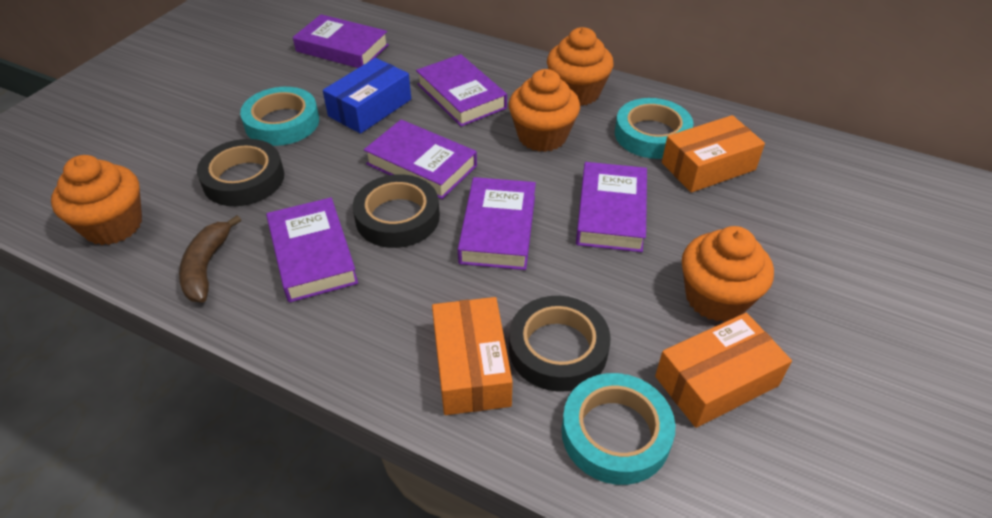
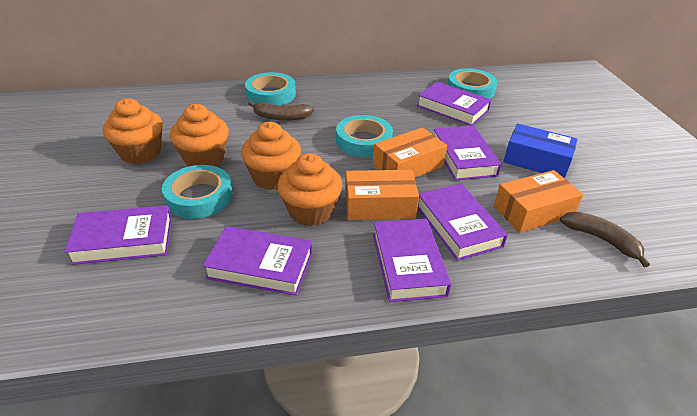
black tape: [197,139,284,206] [353,174,440,248] [509,296,611,392] = 3 -> none = 0
brown banana: [179,215,241,302] = 1 -> [248,101,314,121] [560,212,650,267] = 2
turquoise tape: [240,87,319,146] [562,373,675,485] [615,98,693,159] = 3 -> [162,165,233,219] [245,72,296,106] [336,115,393,157] [447,68,497,99] = 4

